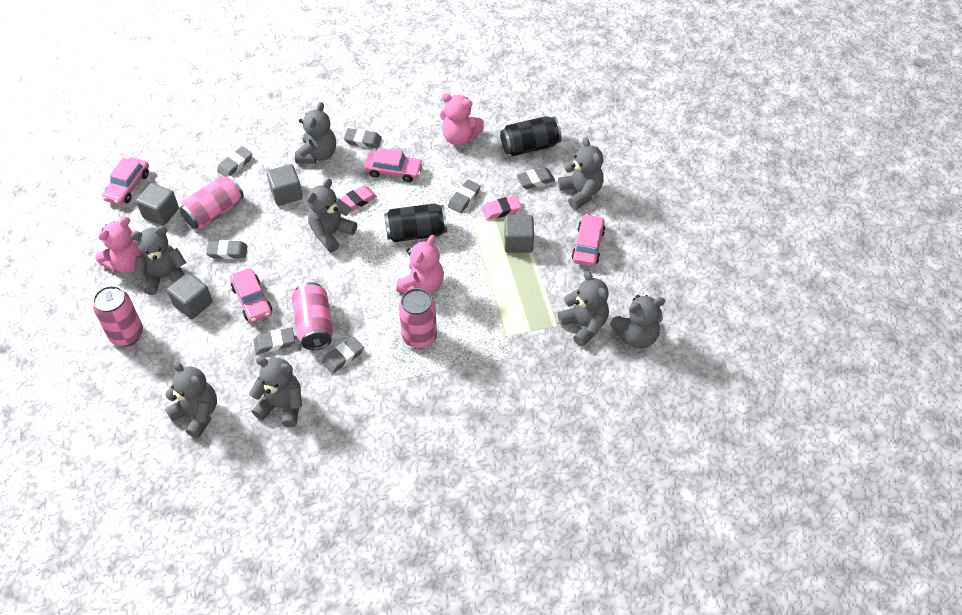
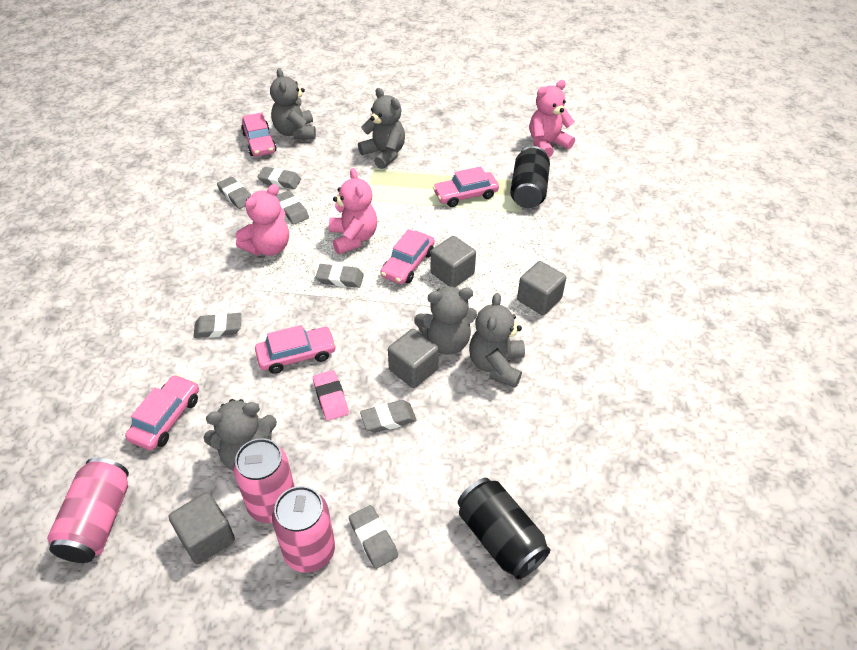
grey teddy bear: [131,226,186,295] [165,362,217,438] [249,357,302,427] [295,102,336,164] [307,178,357,252] [558,137,604,210] [558,271,609,347] [610,295,665,349] = 8 -> [203,399,277,471] [270,68,316,139] [358,88,405,169] [414,287,477,355] [469,293,525,388] = 5
pink can: [93,286,143,346] [179,175,244,229] [292,282,333,350] [399,288,437,349] = 4 -> [47,458,129,563] [233,438,295,523] [272,486,335,573] = 3
pink car: [102,157,149,205] [230,268,272,323] [364,148,424,182] [572,214,606,266] = 4 -> [125,375,199,450] [241,112,277,156] [255,325,337,374] [380,229,435,284] [433,166,499,207] = 5
pink eraser: [340,186,377,211] [482,196,521,220] = 2 -> [313,370,349,421] = 1

